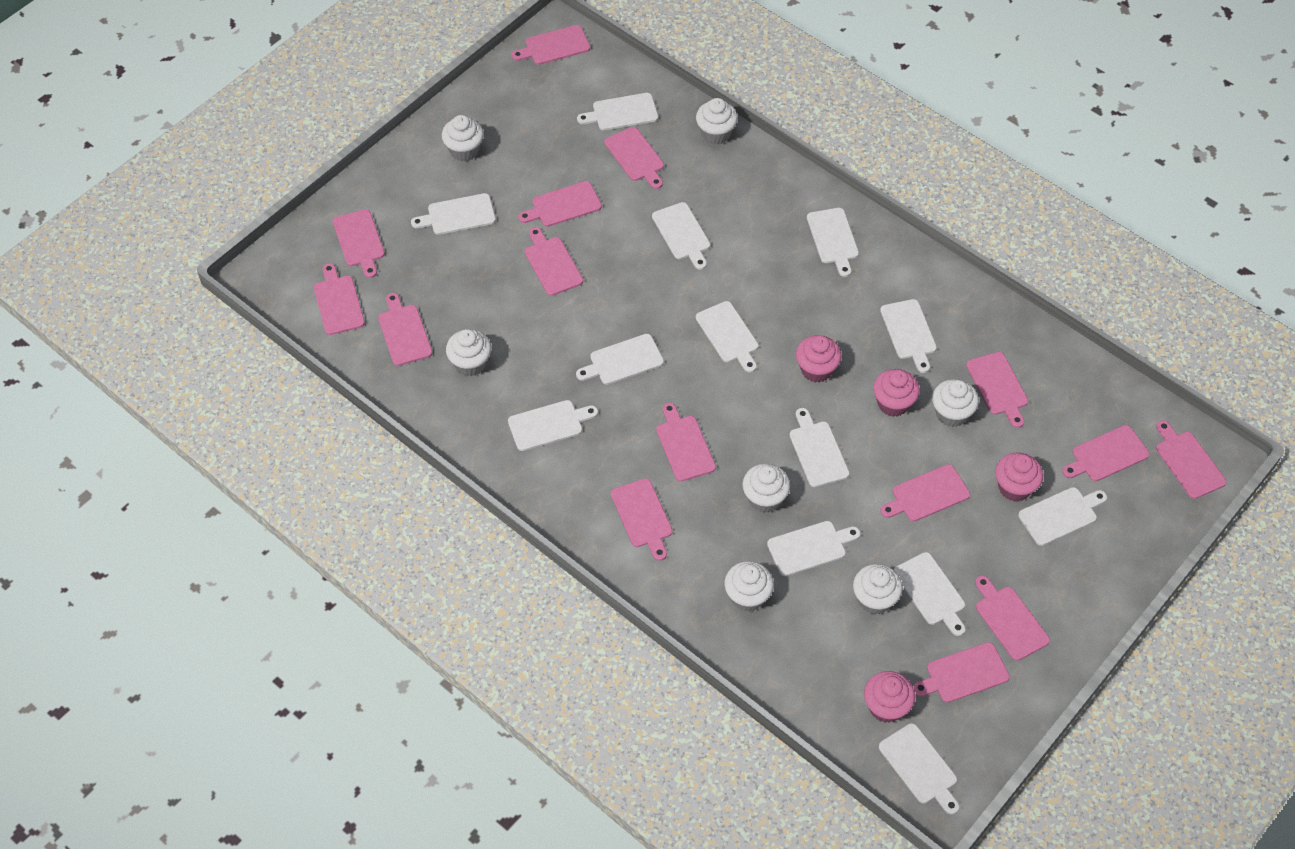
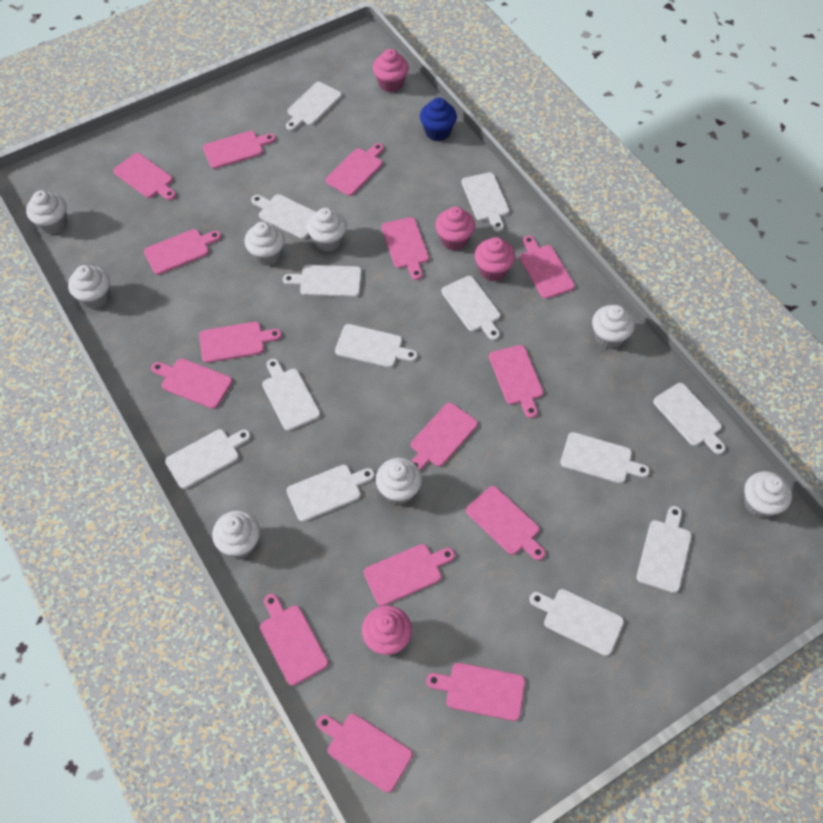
blue cupcake: none = 0 -> [420,98,457,141] = 1
white cupcake: [442,115,484,162] [446,329,491,376] [696,98,738,145] [724,561,774,612] [742,464,790,513] [853,564,902,614] [932,379,979,427] = 7 -> [26,190,67,234] [68,265,110,309] [212,511,260,558] [244,222,285,266] [307,208,347,252] [376,458,422,505] [592,305,635,349] [744,471,792,518] = 8

